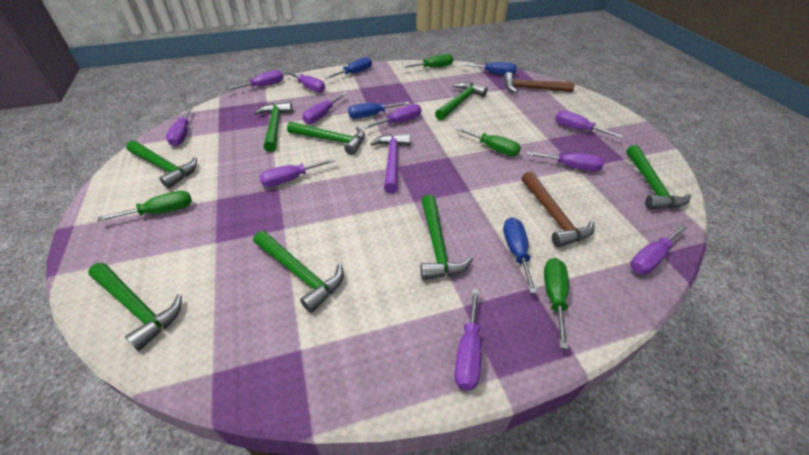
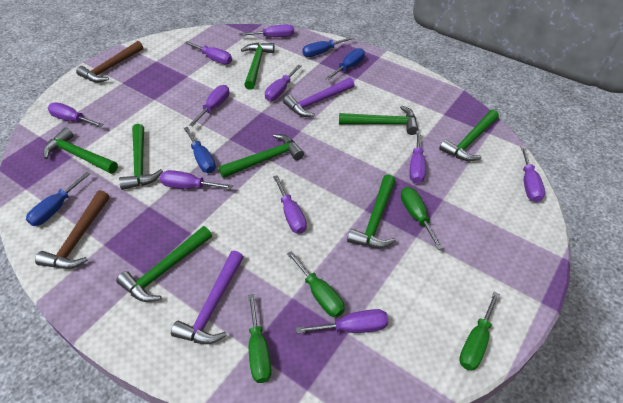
purple hammer: [370,133,410,193] = 1 -> [171,251,244,344] [283,77,355,117] = 2

